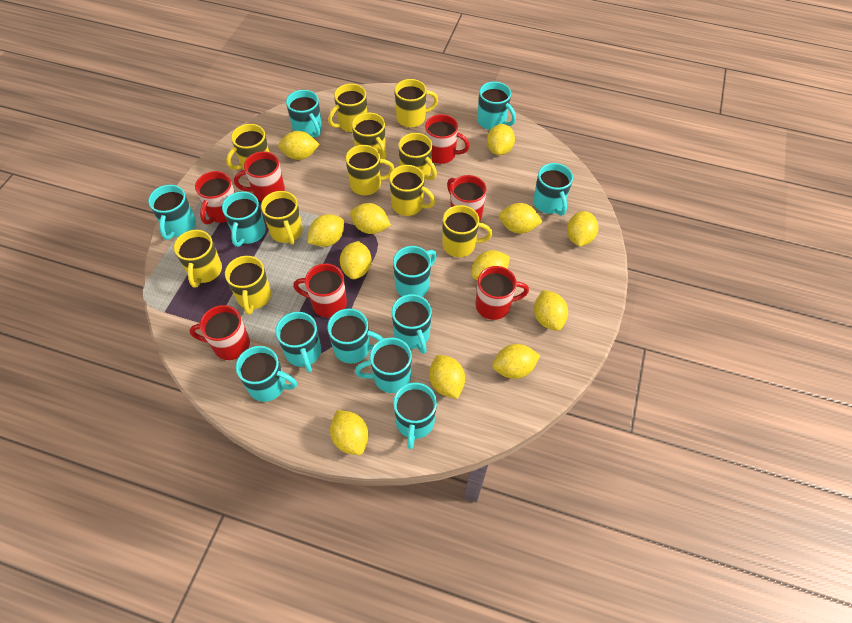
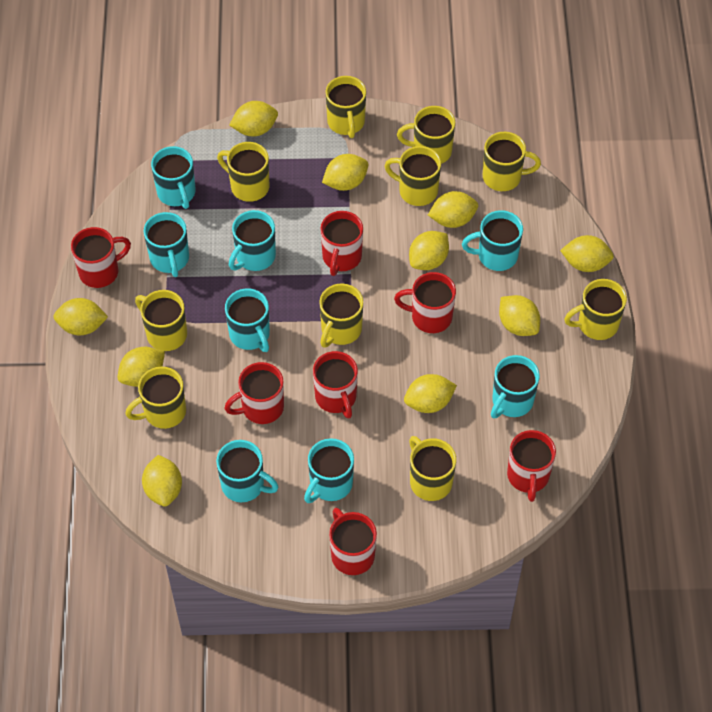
turquoise mug: [148,185,196,240] [222,191,266,247] [236,346,297,402] [276,312,321,373] [286,90,322,138] [327,308,383,364] [355,337,412,393] [392,294,432,354] [393,246,437,296] [393,383,437,450] [477,82,516,130] [533,163,573,216] = 12 -> [144,212,189,277] [151,146,196,209] [216,440,279,502] [225,288,270,352] [229,210,276,271] [304,438,354,503] [462,210,523,271] [491,355,540,418] = 8
yellow lemon: [278,131,320,160] [307,214,344,247] [330,410,369,455] [340,241,372,279] [350,203,391,234] [429,355,465,399] [471,250,510,280] [487,124,515,155] [492,344,540,379] [499,203,543,234] [534,290,568,331] [567,211,598,246] = 12 -> [53,298,108,336] [117,347,165,387] [142,455,182,507] [229,101,278,137] [322,154,368,191] [404,374,457,413] [409,231,449,270] [428,191,478,228] [499,295,540,336] [560,235,614,272] = 10
yellow mug: [174,230,222,288] [225,256,271,315] [226,124,269,170] [261,191,303,245] [328,84,367,132] [346,145,395,195] [352,112,387,159] [389,165,435,216] [395,79,438,128] [398,133,437,181] [442,205,492,257] = 11 -> [126,367,186,429] [135,290,187,351] [217,142,269,202] [319,284,363,348] [325,76,366,138] [384,146,441,206] [397,106,455,164] [409,436,456,501] [483,132,541,191] [564,279,627,340] = 10

